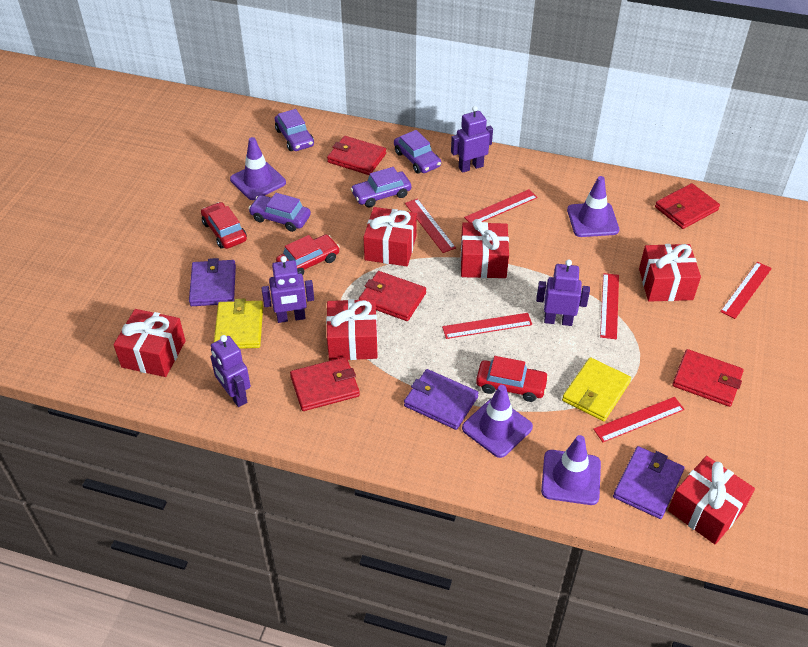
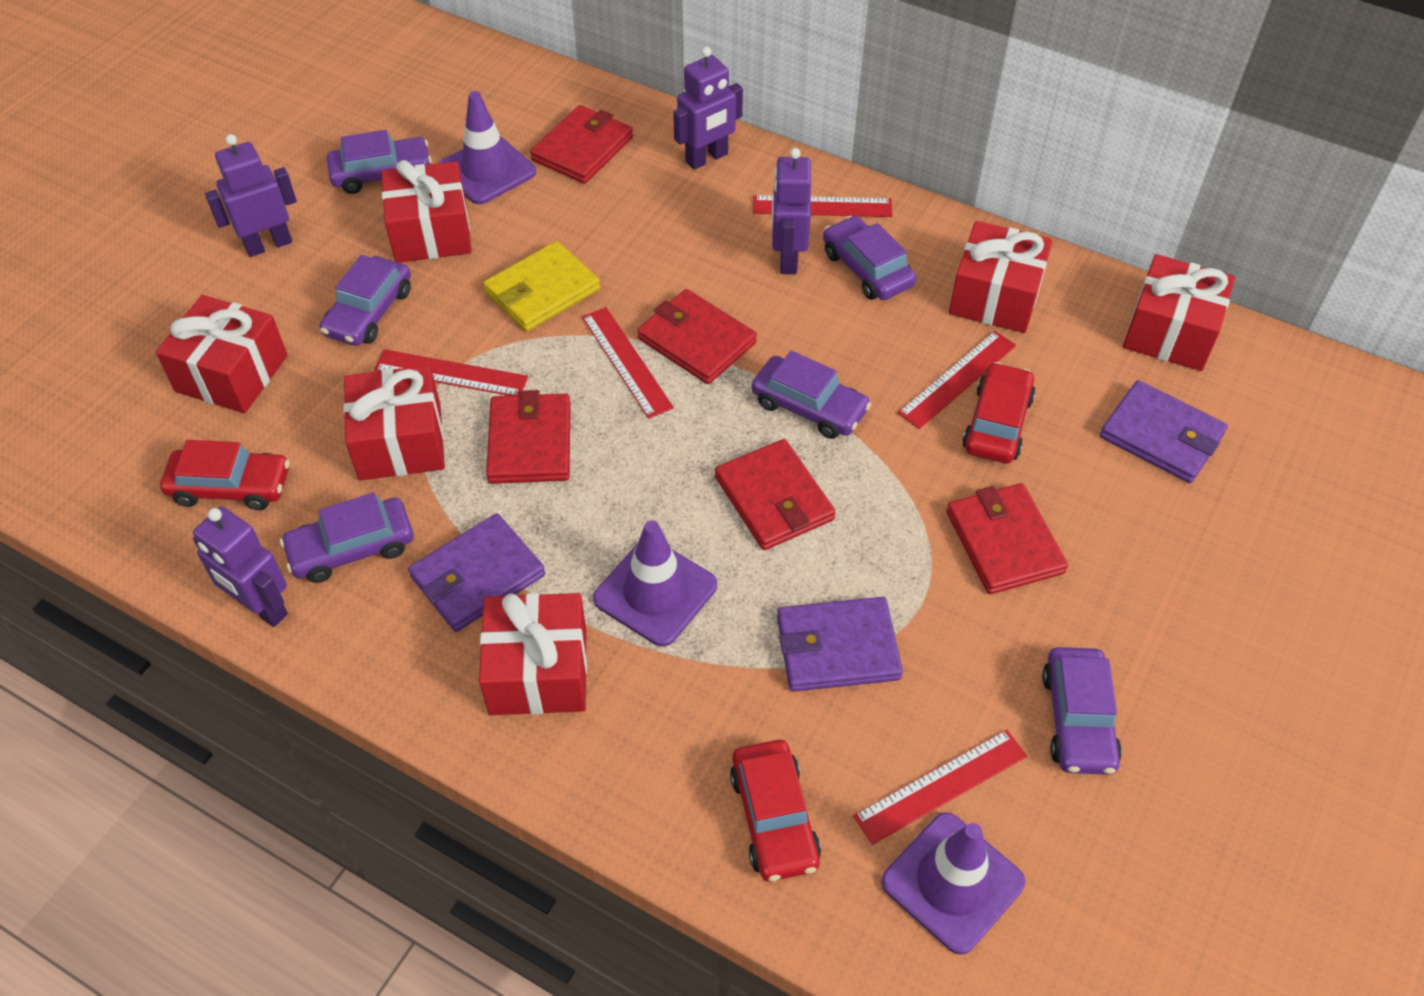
purple car: [248,193,311,232] [275,109,314,151] [351,167,411,208] [394,130,441,174] = 4 -> [280,492,413,583] [320,255,411,346] [327,130,432,194] [752,351,871,439] [823,216,917,300] [1042,647,1122,775] = 6
purple traffic cone: [230,137,286,200] [462,385,533,458] [541,435,601,505] [567,176,619,237] = 4 -> [439,91,536,204] [593,520,717,647] [881,812,1026,955] = 3
red ruler: [405,199,456,253] [442,313,532,339] [464,189,538,223] [593,397,685,442] [600,273,619,339] [720,262,772,319] = 6 -> [374,349,528,396] [582,307,674,419] [753,195,893,217] [853,730,1027,845] [898,331,1016,429] = 5
yellow wallet: [214,299,263,349] [562,357,631,421] = 2 -> [483,241,600,331] = 1

